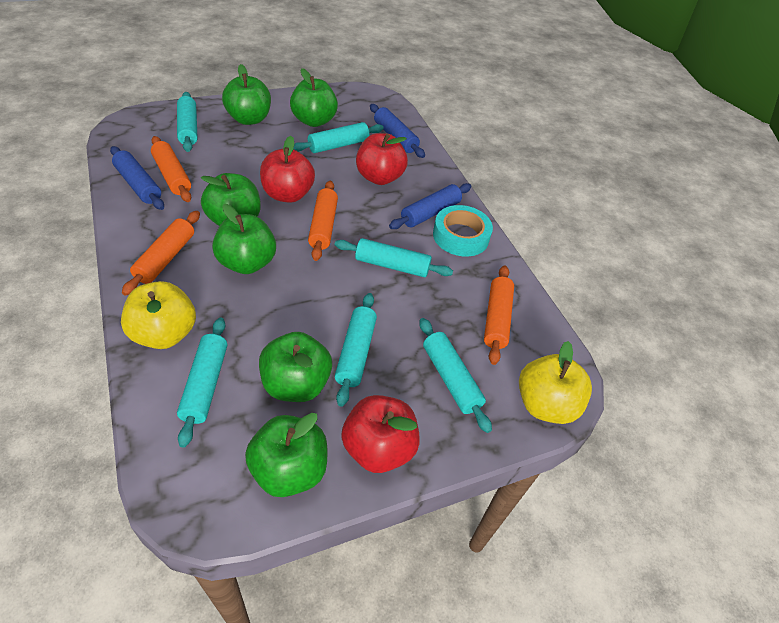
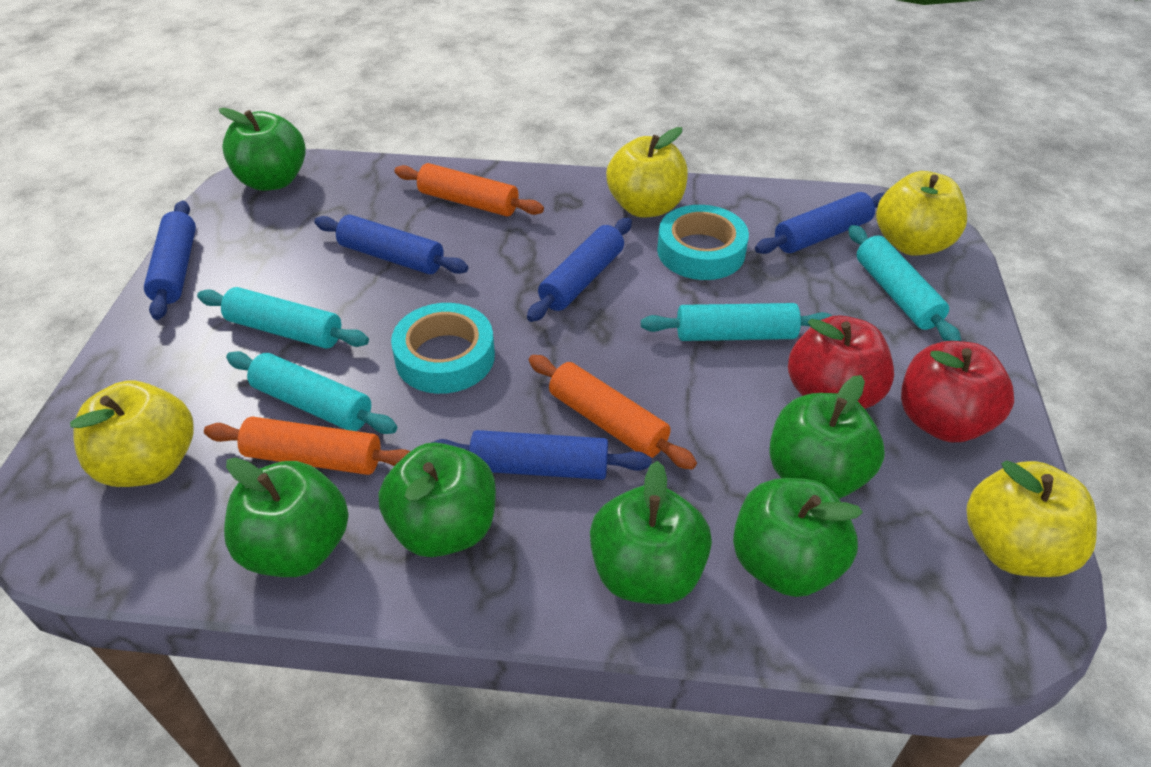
blue rolling pin: [110,146,164,210] [370,104,425,158] [389,183,472,229] = 3 -> [144,200,196,320] [314,215,469,274] [431,430,652,480] [527,218,632,322] [755,192,885,254] = 5
orange rolling pin: [122,211,200,296] [151,136,191,202] [308,181,338,261] [484,265,514,365] = 4 -> [204,417,410,475] [394,163,544,216] [529,355,697,469] = 3
red apple: [260,136,315,203] [341,395,420,473] [356,133,408,185] = 3 -> [788,316,894,409] [901,341,1014,442] = 2
turquoise rolling pin: [177,92,198,152] [177,318,227,448] [293,122,383,153] [335,238,453,278] [335,293,377,407] [419,318,492,433] = 6 -> [197,287,369,349] [226,351,397,434] [641,303,832,341] [848,225,961,341] = 4
turquoise tape: [433,205,493,256] = 1 -> [391,303,495,394] [657,205,749,280] = 2
yellow apple: [121,281,196,349] [519,341,592,424] = 2 -> [70,380,194,487] [606,127,688,217] [876,171,967,255] [966,460,1097,577] = 4

